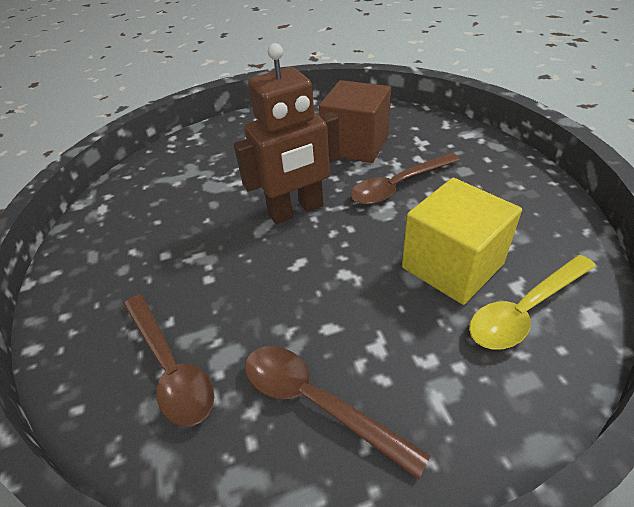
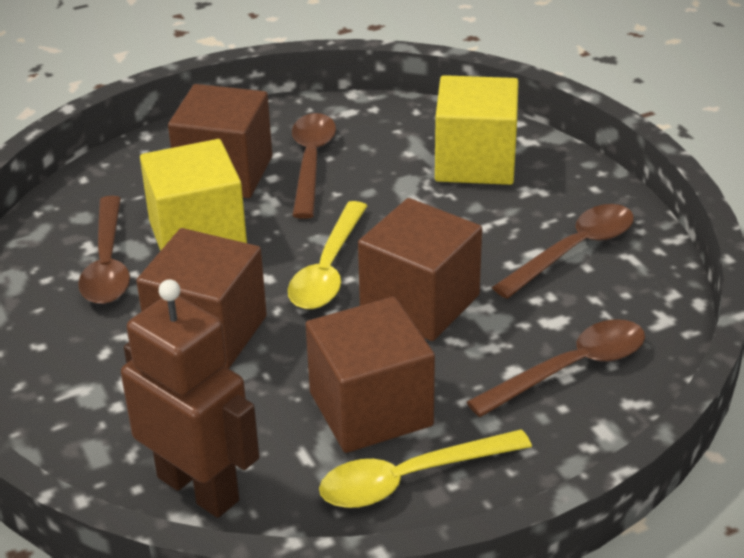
brown cube: [319,80,391,163] = 1 -> [136,228,267,369] [168,84,272,198] [306,297,435,453] [358,198,482,341] = 4
brown spoon: [124,294,214,427] [245,346,431,479] [351,153,460,205] = 3 -> [78,196,130,304] [292,113,336,219] [467,319,645,417] [492,204,634,299] = 4
yellow cube: [402,178,522,305] = 1 -> [140,139,247,251] [435,75,519,185] = 2
yellow spoon: [469,255,596,350] = 1 -> [288,201,367,309] [319,429,532,508] = 2

